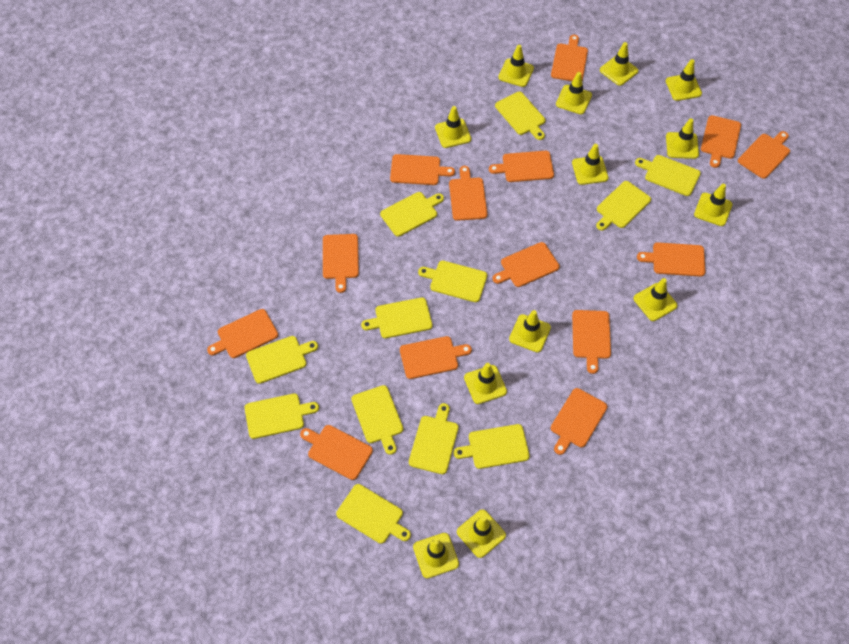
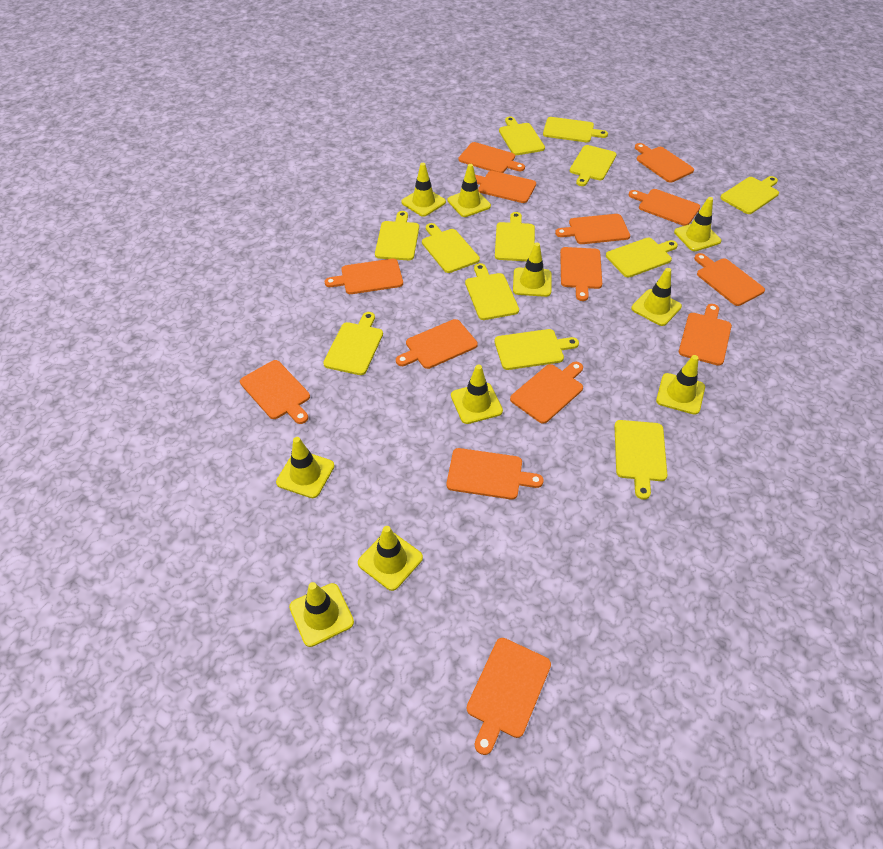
yellow traffic cone: [413,533,459,579] [435,106,471,148] [457,509,506,558] [464,363,507,404] [498,45,534,87] [509,310,551,352] [556,72,592,114] [572,144,608,185] [600,42,638,86] [633,278,678,321] [666,59,702,101] [666,118,699,159] [694,184,732,226] = 13 -> [276,437,335,498] [289,582,354,647] [358,526,423,591] [401,163,446,217] [448,164,491,217] [451,365,503,424] [513,243,551,297] [631,268,682,326] [656,355,705,415] [674,197,721,251] = 10

